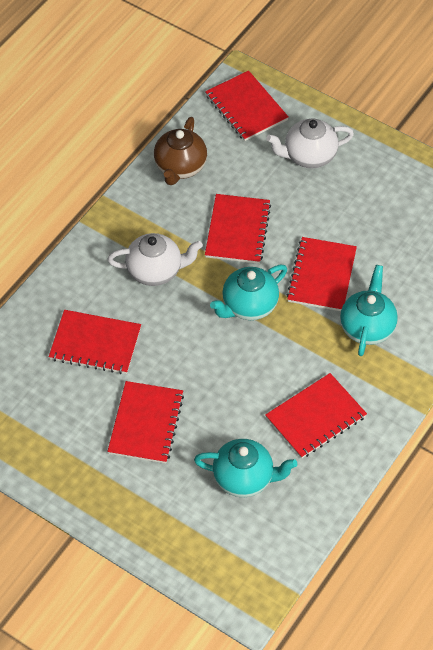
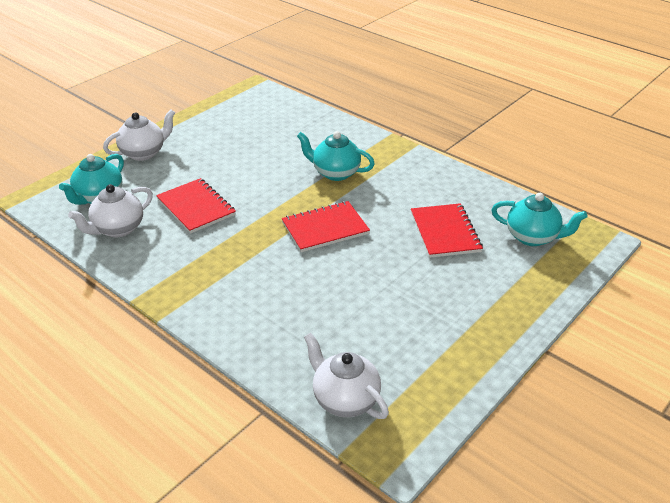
brown teapot: [154,117,207,185] = 1 -> none = 0
red notebook: [49,310,141,374] [107,381,184,464] [205,71,288,141] [205,194,271,264] [265,373,367,459] [287,237,357,311] = 6 -> [156,178,236,234] [282,201,370,252] [411,203,483,258] = 3
white teapot: [107,233,203,286] [266,118,354,168] = 2 -> [68,184,153,237] [103,109,175,161] [304,333,389,419] = 3

